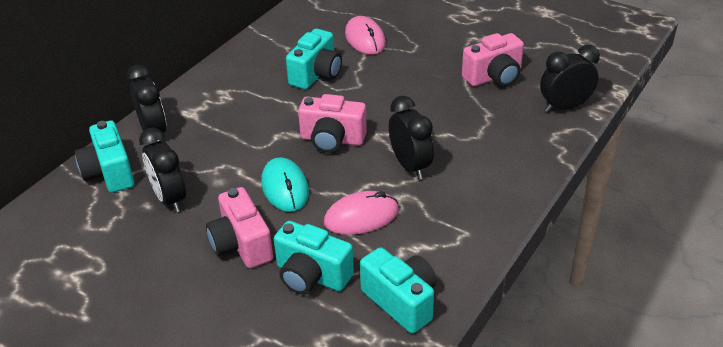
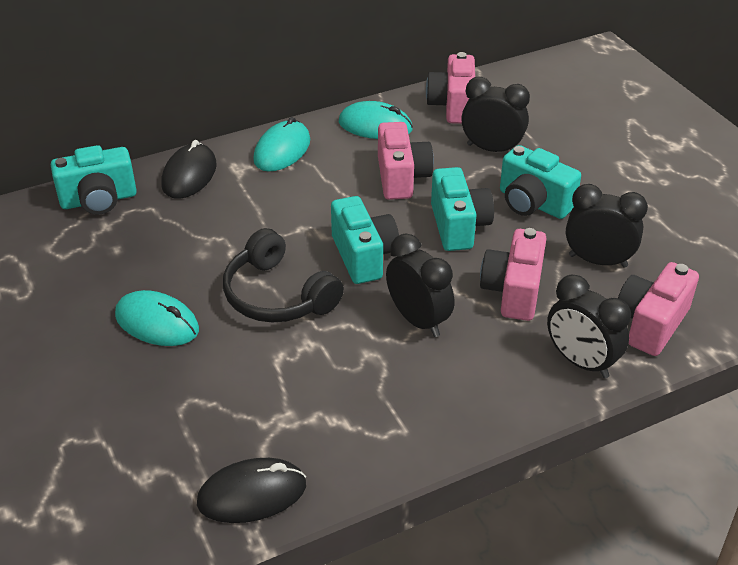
black headphones: none = 0 -> [223,228,344,323] = 1
black mouse: none = 0 -> [162,140,217,199] [197,458,306,523] = 2
pink camera: [206,187,273,268] [298,94,367,153] [462,33,524,87] = 3 -> [378,122,434,200] [426,52,475,124] [480,228,546,321] [618,262,699,356] = 4
pink mouse: [324,191,399,235] [345,16,386,55] = 2 -> none = 0
turquoise mouse: [261,157,309,212] = 1 -> [115,290,199,346] [253,117,310,172] [339,101,413,139] = 3

